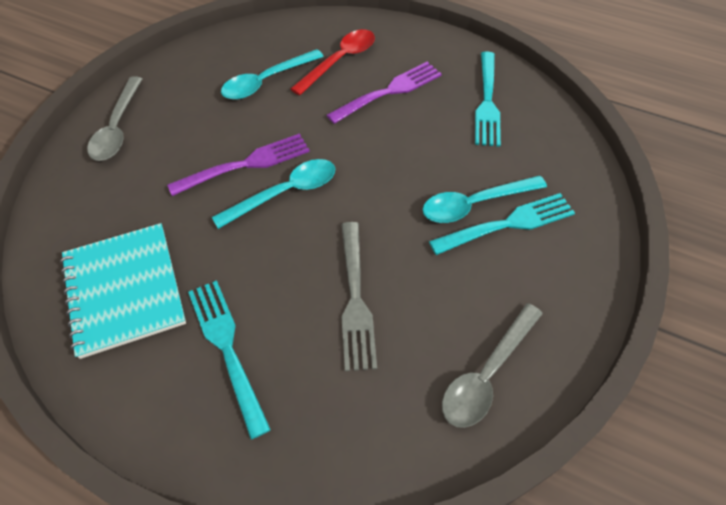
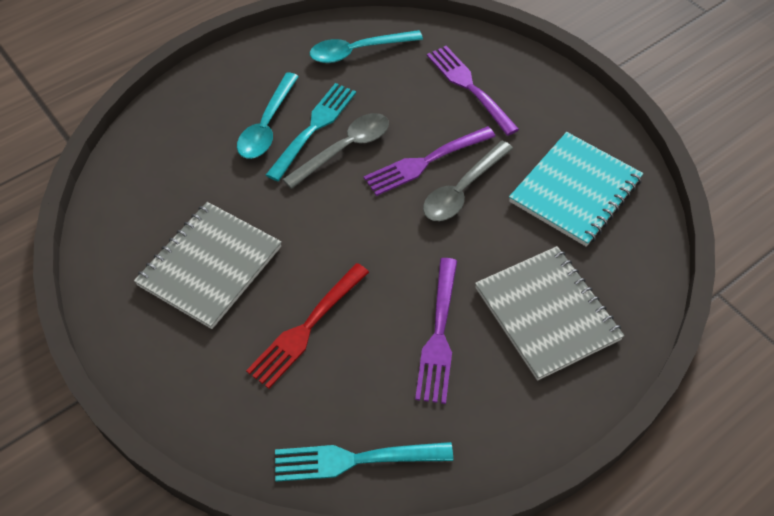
grey fork: [341,222,377,371] = 1 -> none = 0
grey notebook: none = 0 -> [134,202,282,329] [475,246,624,381] = 2
purple fork: [167,134,310,196] [326,62,442,124] = 2 -> [364,126,496,196] [415,258,457,404] [427,46,519,136] = 3
red fork: none = 0 -> [246,263,369,389] = 1
red spoon: [291,29,375,96] = 1 -> none = 0
turquoise fork: [188,280,271,439] [429,193,575,255] [475,51,501,147] = 3 -> [266,83,356,181] [275,442,453,482] = 2
turquoise spoon: [212,159,336,229] [221,49,324,100] [423,176,547,223] = 3 -> [237,73,299,159] [310,30,423,63] = 2

